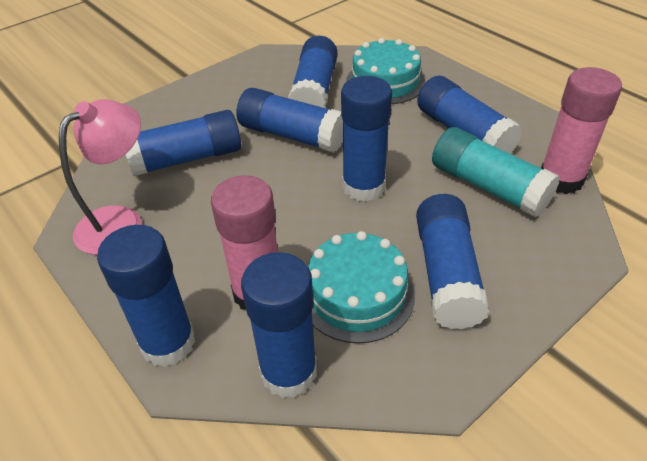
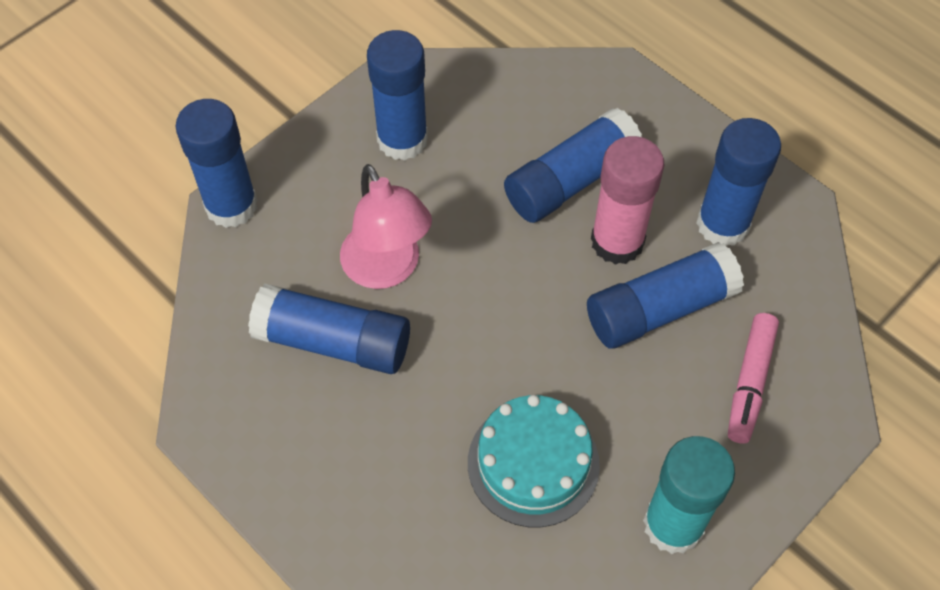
blue glue stick: [97,225,196,367] [126,110,241,176] [236,88,343,153] [241,252,317,398] [288,36,338,108] [341,76,392,202] [416,194,490,330] [417,76,522,154] = 8 -> [175,99,258,228] [248,283,410,374] [367,30,428,161] [504,108,642,223] [587,242,744,349] [696,118,781,246] = 6
pink glue stick: [211,175,278,310] [541,67,622,194] = 2 -> [591,136,664,265] = 1
pink marker: none = 0 -> [728,313,779,444] = 1
turquoise cake: [308,231,415,343] [346,38,425,104] = 2 -> [468,395,600,527] = 1

